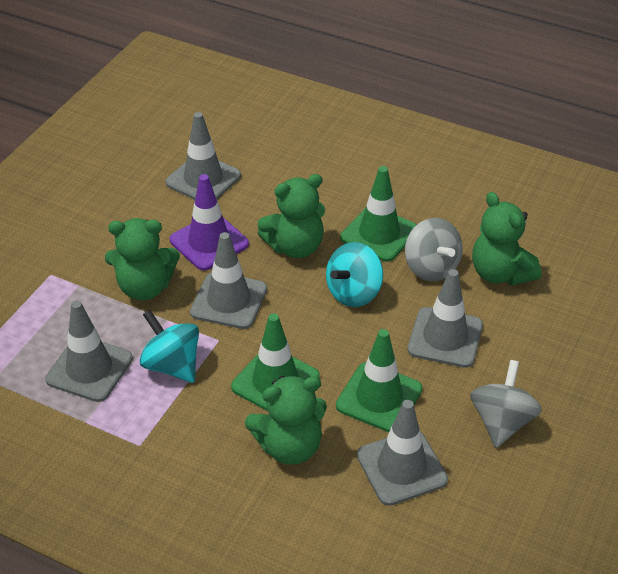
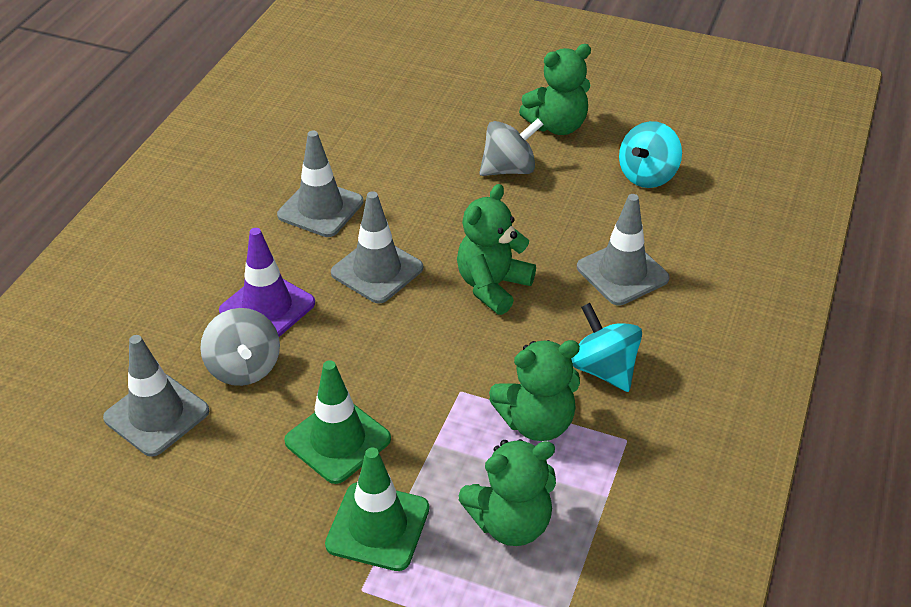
green traffic cone: [231,313,320,411] [336,329,422,432] [341,166,417,262] = 3 -> [284,360,391,484] [325,447,429,571] = 2
grey traffic cone: [45,301,133,402] [166,112,241,200] [190,232,267,329] [357,400,448,506] [407,269,483,368] = 5 -> [103,335,209,457] [277,131,363,237] [331,191,423,304] [577,194,670,306] = 4

